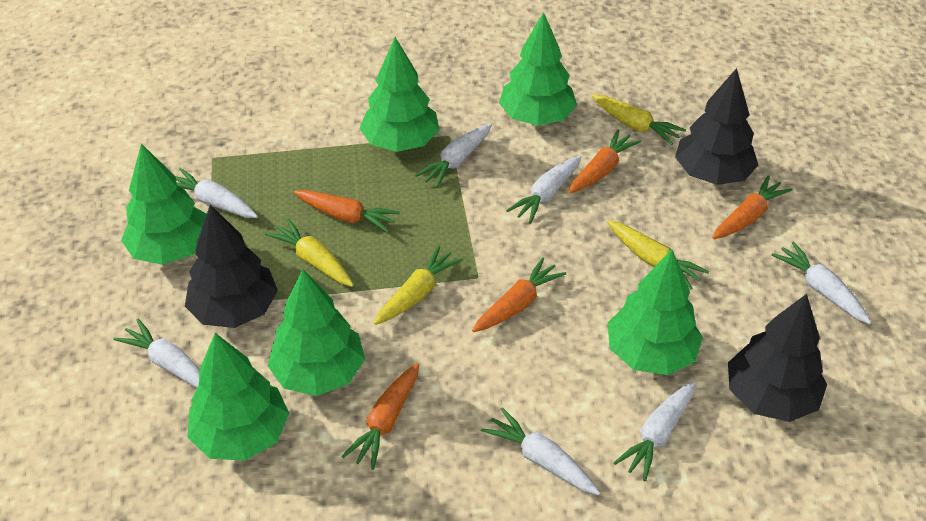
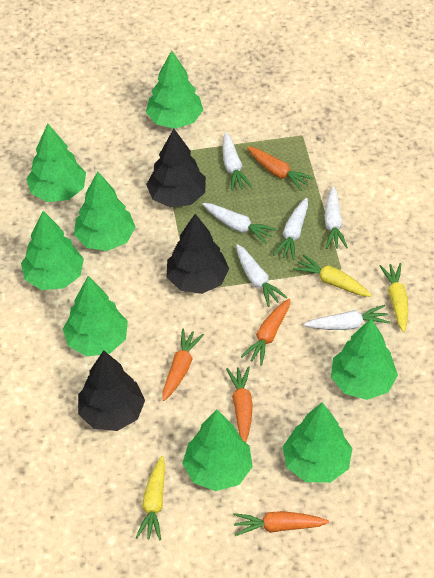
green tree: [121,143,207,265] [187,333,289,461] [267,269,365,396] [359,37,439,152] [499,12,577,126] [608,250,703,375] = 6 -> [21,211,84,290] [26,123,86,202] [63,276,128,356] [74,171,136,251] [146,50,203,129] [182,410,253,491] [283,403,352,483] [331,319,398,400] = 8
white carrot: [113,319,200,388] [176,168,258,218] [415,124,492,188] [481,407,600,495] [506,156,581,224] [613,381,696,481] [772,241,871,324] = 7 -> [203,203,276,244] [223,132,252,191] [236,244,288,307] [273,198,308,260] [303,305,390,330] [324,186,348,249] = 6
yellow carrot: [265,218,354,287] [374,246,463,325] [592,94,686,145] [607,220,709,289] = 4 -> [136,456,165,541] [293,254,372,297] [379,263,408,332] = 3

